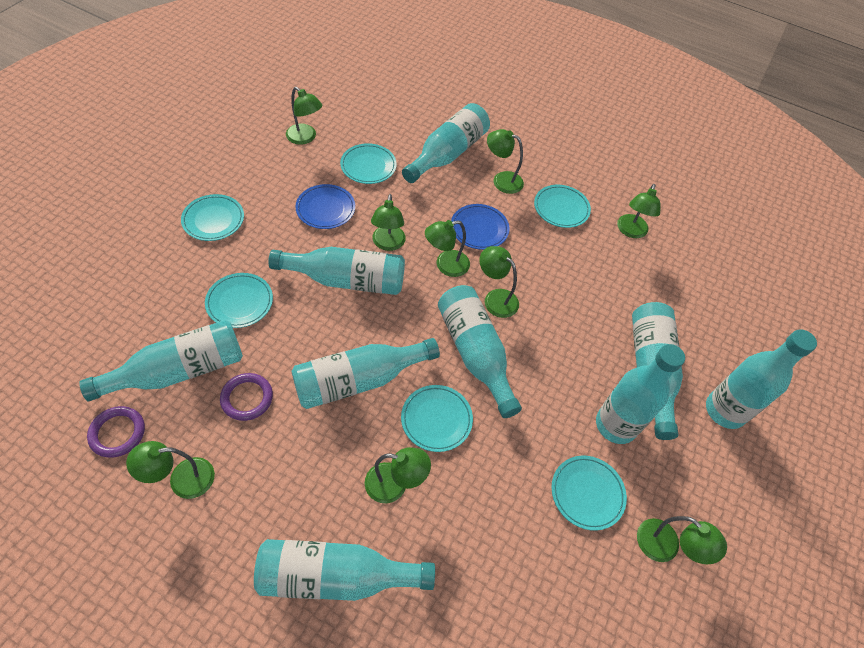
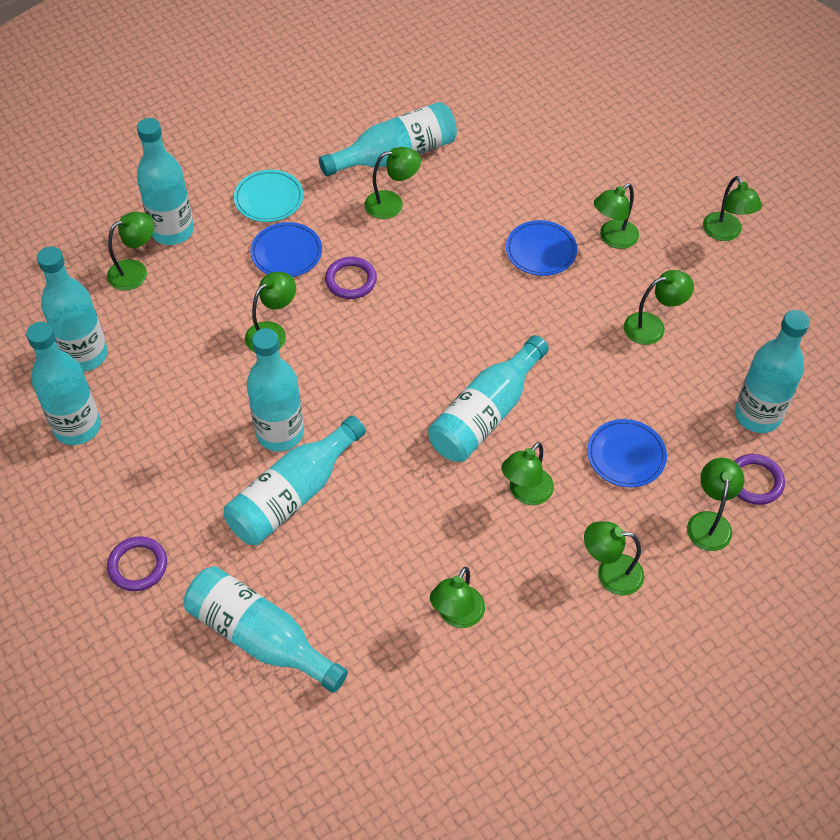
blue plate: [295,184,355,229] [451,204,509,250] = 2 -> [250,222,322,277] [506,220,577,276] [587,419,667,487] = 3
green lamp: [126,441,215,499] [286,87,322,145] [365,447,431,503] [371,194,406,251] [425,220,470,277] [480,246,519,318] [487,129,524,194] [617,184,661,238] [637,516,727,564] = 9 -> [107,212,154,291] [245,272,296,353] [365,147,421,219] [430,567,485,628] [501,442,554,505] [584,521,644,595] [594,183,639,249] [624,270,694,345] [687,458,744,551] [703,176,762,241] = 10
purple ring: [87,406,145,458] [220,373,273,421] = 2 -> [107,536,167,591] [325,257,377,299] [734,454,785,505] = 3
turquoise plate: [181,194,244,241] [205,273,273,328] [340,143,397,184] [401,385,473,452] [534,185,591,228] [551,456,627,531] = 6 -> [234,170,303,222] = 1

